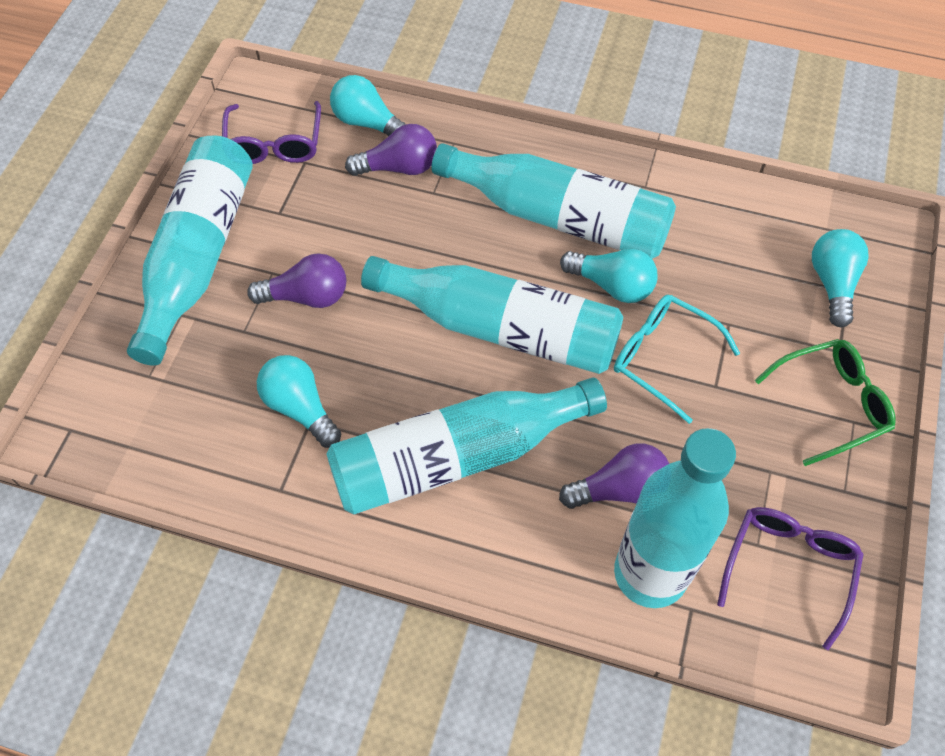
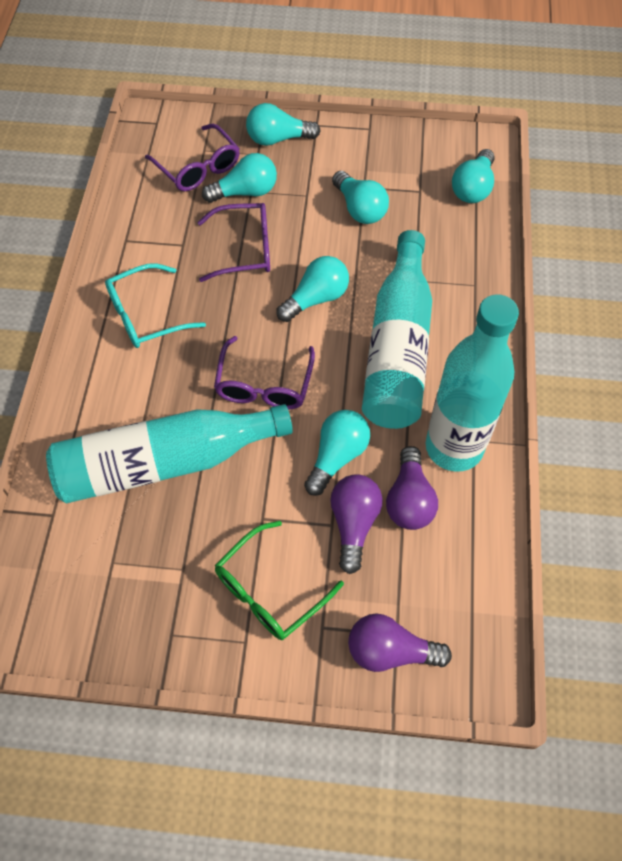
purple glasses: [222,101,321,164] [717,507,864,650] = 2 -> [145,124,240,191] [197,203,270,282] [214,336,315,410] = 3
turquoise bottle: [127,136,253,366] [326,378,607,514] [361,256,623,374] [431,143,676,259] [614,428,736,608] = 5 -> [46,404,293,503] [362,230,432,429] [426,294,519,472] = 3
turquoise light bulb: [257,355,341,448] [330,75,406,136] [560,249,658,303] [812,229,869,328] = 4 -> [202,153,277,203] [246,103,321,146] [277,256,349,322] [304,410,370,496] [332,171,389,224] [452,149,495,203] = 6

